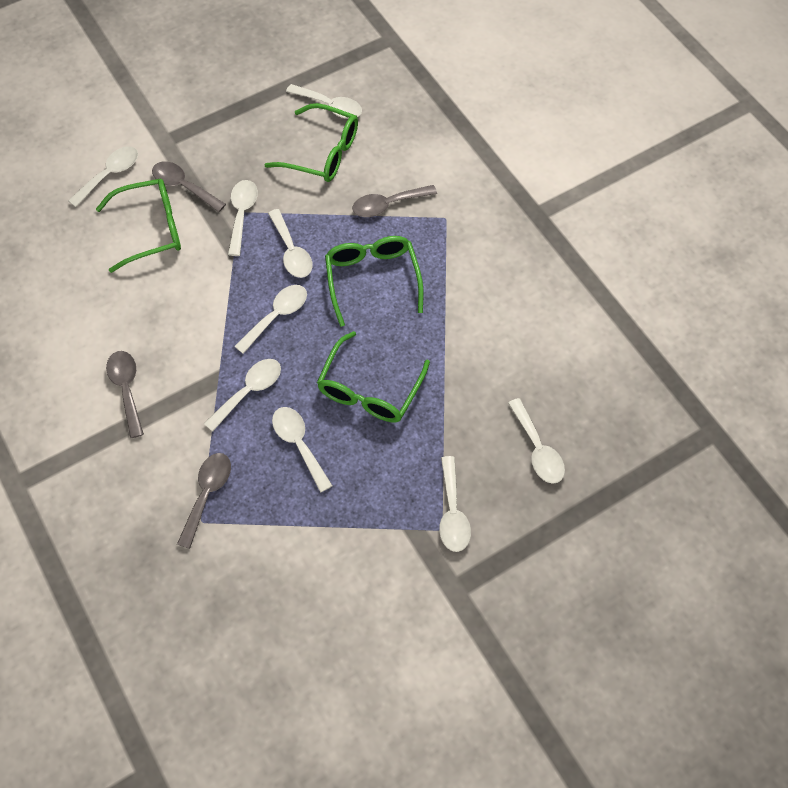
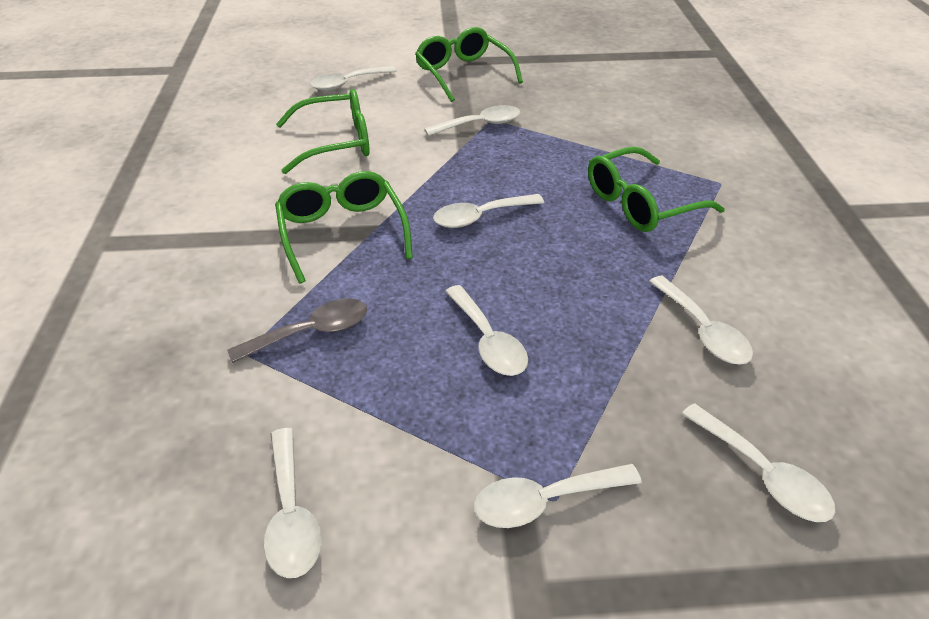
grey spoon: [106,351,144,438] [152,161,226,212] [177,453,231,549] [352,185,437,217] = 4 -> [227,298,367,363] = 1
white spoon: [68,146,138,207] [204,359,281,432] [228,180,258,256] [234,285,307,354] [268,209,313,278] [272,407,333,493] [286,84,362,119] [439,456,471,552] [508,398,565,484] = 9 -> [264,428,321,578] [310,66,397,91] [424,105,520,136] [433,194,544,228] [445,285,528,376] [474,464,642,528] [649,276,753,365] [682,403,835,522] = 8

